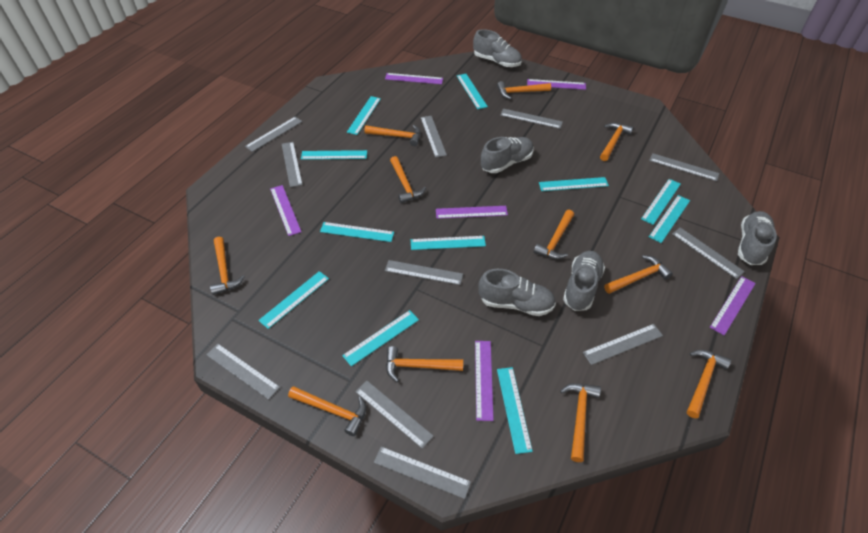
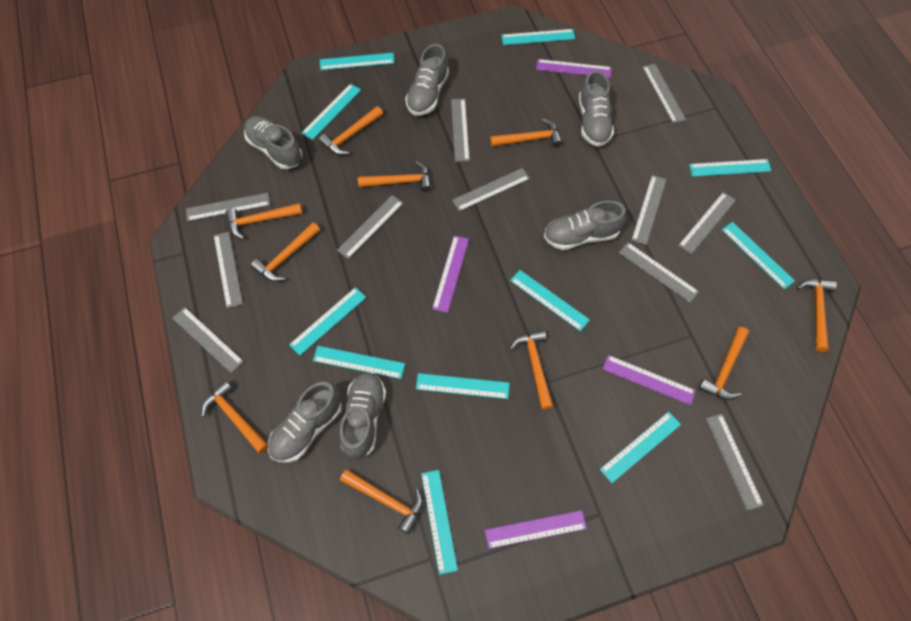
grey shoe: [473,29,522,67] [478,269,556,316] [481,137,534,173] [563,251,605,311] [738,211,777,265] = 5 -> [244,116,302,169] [268,382,342,463] [339,372,386,460] [405,44,449,115] [544,201,626,250] [579,70,614,147] = 6
orange hammer: [210,237,245,295] [288,386,366,436] [364,125,420,146] [386,346,463,382] [390,156,426,203] [497,81,551,100] [534,210,574,259] [560,383,601,462] [600,123,633,161] [604,255,673,294] [687,350,731,419] = 11 -> [201,380,268,454] [226,203,302,239] [251,222,320,282] [318,106,383,155] [340,469,423,534] [358,161,431,192] [490,118,562,147] [509,330,554,410] [698,327,749,400] [797,279,837,352] = 10
purple ruler: [270,185,301,236] [385,73,443,84] [436,206,508,219] [475,341,494,421] [527,79,586,90] [710,276,756,335] = 6 -> [432,236,469,313] [485,510,587,549] [536,59,612,78] [603,355,696,405] = 4

